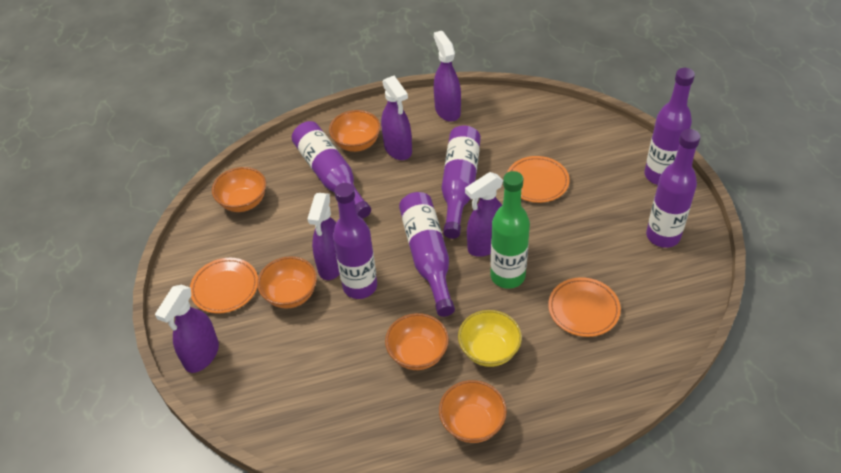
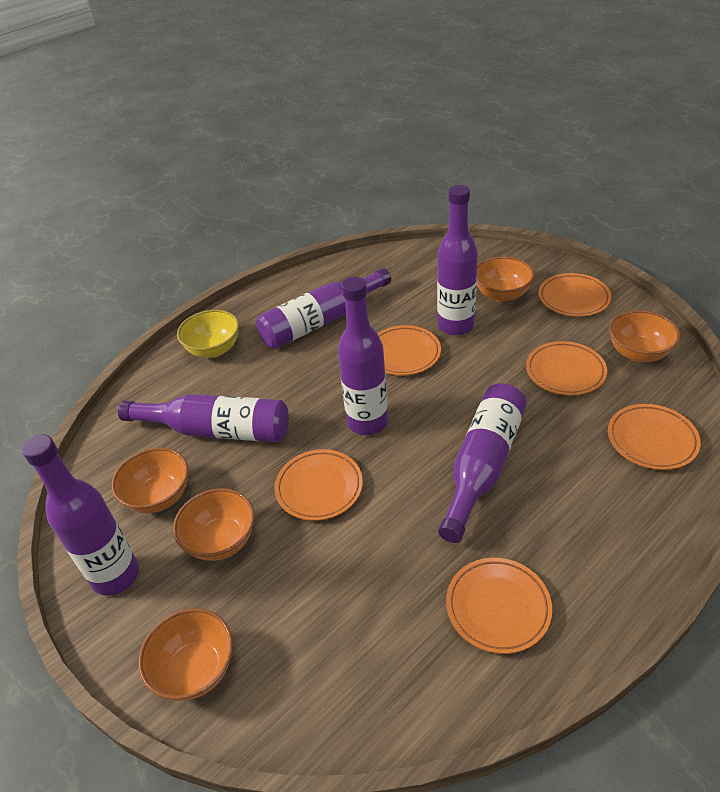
green bottle: [490,171,530,289] = 1 -> none = 0
orange plate: [190,258,258,314] [507,156,570,203] [548,277,621,337] = 3 -> [274,449,363,521] [377,325,441,376] [446,558,552,654] [526,341,607,396] [539,273,612,317] [608,404,701,470] = 6
purple spray bottle: [155,285,219,373] [308,193,340,280] [381,76,412,160] [434,31,461,122] [465,172,503,257] = 5 -> none = 0

